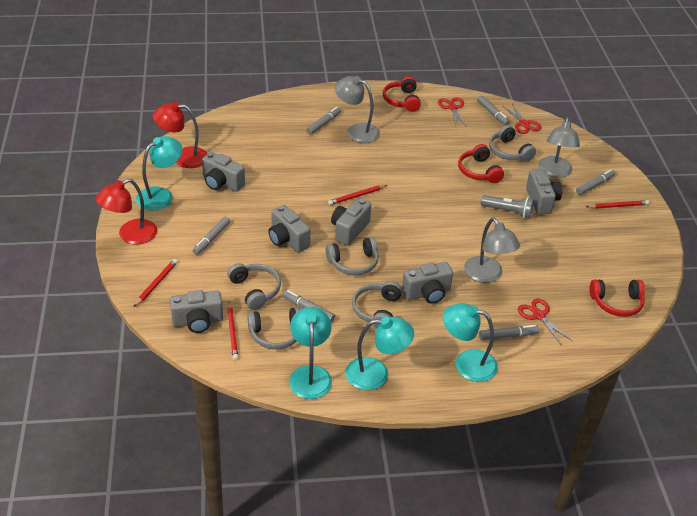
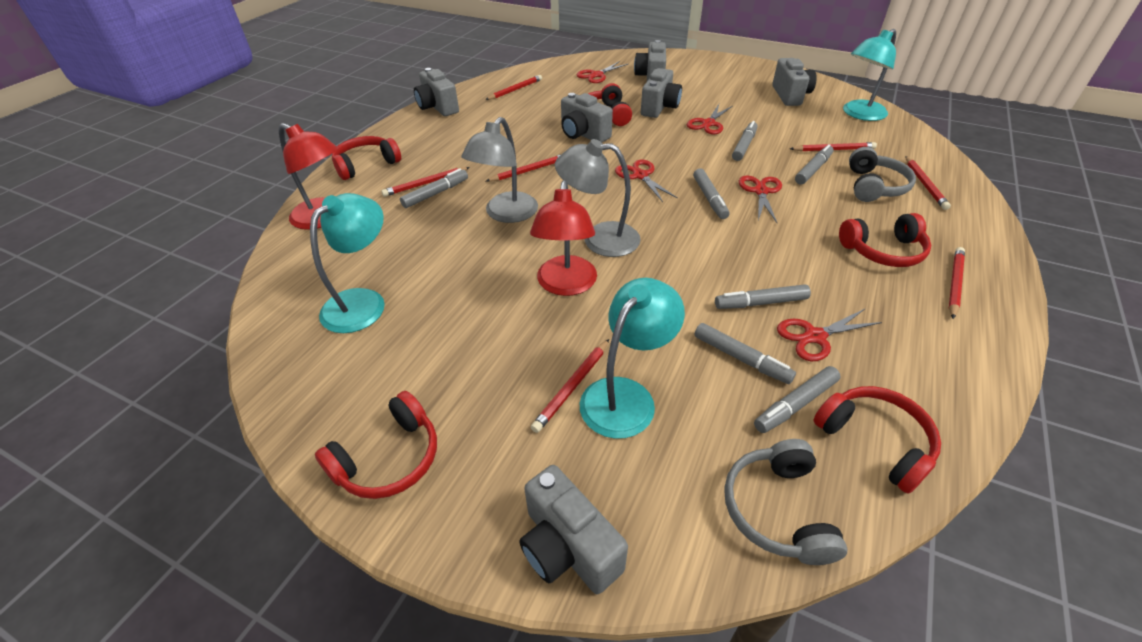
grey flashlight: [481,195,534,218] = 1 -> none = 0
grey headphones: [227,263,281,310] [247,307,301,349] [326,237,379,275] [352,281,402,328] [489,125,536,161] = 5 -> [724,439,847,565] [849,147,916,202] = 2
grey lamp: [335,76,380,143] [464,218,520,283] [538,117,580,178] = 3 -> [461,117,538,223] [555,139,641,257] = 2
grey marker: [193,217,230,255] [282,290,335,323] [307,107,341,135] [477,96,510,125] [479,325,539,340] [576,169,615,195] = 6 -> [400,168,468,208] [693,168,729,219] [694,323,796,384] [715,284,811,309] [732,121,758,161] [754,366,841,433] [795,144,834,185] = 7
red headphones: [383,76,421,112] [458,144,504,183] [589,279,645,317] = 3 -> [315,391,437,499] [332,136,401,180] [588,83,632,126] [813,386,941,494] [839,213,931,267] = 5
red pencil: [134,259,178,307] [227,302,238,360] [328,185,387,205] [586,200,649,209] = 4 -> [381,167,470,197] [485,75,542,100] [486,154,562,182] [531,339,609,433] [790,142,877,152] [905,156,951,210] [949,247,965,319] = 7
red scissors: [438,98,467,127] [503,104,541,134] [518,298,572,346] = 3 -> [577,61,628,83] [615,160,678,202] [687,104,733,134] [739,176,782,223] [777,309,882,361] = 5
turquoise lamp: [136,136,182,211] [289,307,332,399] [345,317,414,390] [443,303,498,382] = 4 -> [310,193,385,333] [580,278,685,439] [843,29,896,121] = 3

